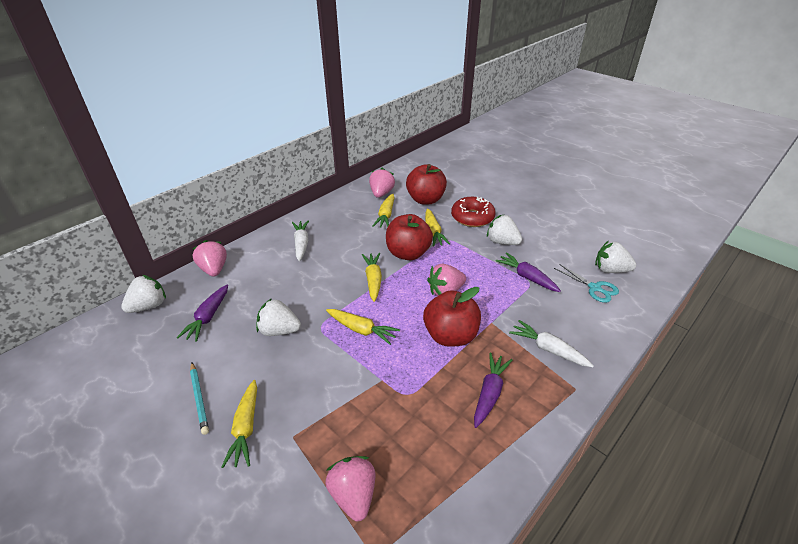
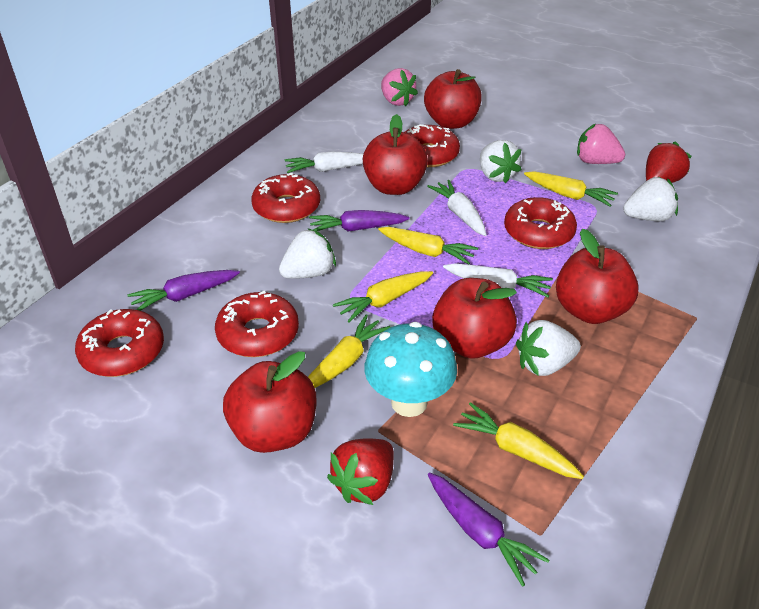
pink strawberry: [192,240,227,277] [325,456,375,521] [369,168,395,198] [427,264,466,296] = 4 -> [381,68,418,106] [577,124,625,164] = 2
red apple: [386,214,433,260] [406,164,447,204] [423,287,481,347] = 3 -> [223,351,316,453] [363,114,428,195] [424,69,482,129] [432,278,517,359] [556,229,639,324] = 5
red donut: [451,197,495,227] = 1 -> [75,309,164,377] [215,291,299,357] [251,173,320,223] [404,124,460,167] [504,197,577,249] = 5
red strawberry: none = 0 -> [327,438,394,505] [646,141,692,183] = 2
turquoise mushroom: none = 0 -> [364,322,457,417] = 1
turquoise pencil: [190,362,209,435] = 1 -> none = 0
turquoise scissors: [554,264,619,303] = 1 -> none = 0
white carrot: [292,220,309,261] [509,320,594,367] = 2 -> [285,152,363,173] [427,180,487,236] [443,263,553,298] = 3

